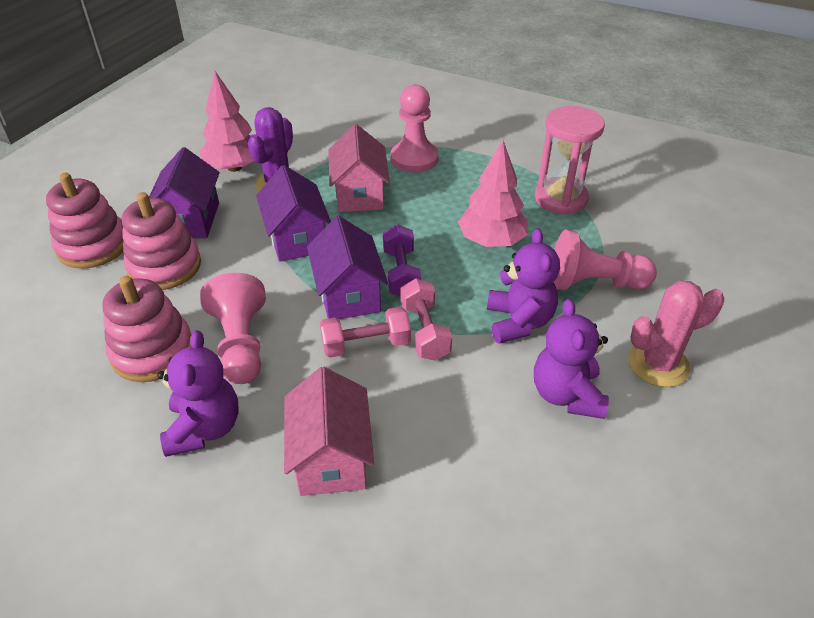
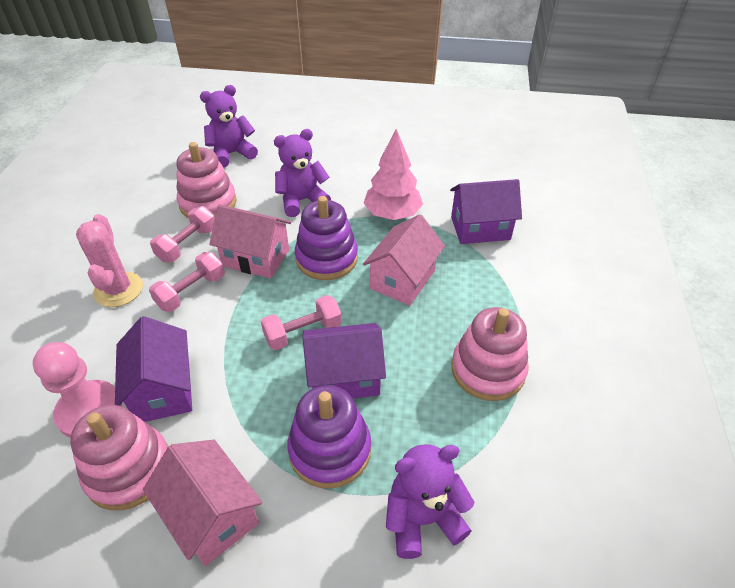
pink dumbbell: [320,307,411,358] [401,278,452,361] = 2 -> [149,252,225,312] [150,206,215,262] [261,295,342,350] = 3
pink hourglass: [535,106,605,215] = 1 -> none = 0
pink house: [284,367,374,496] [328,124,390,212] = 2 -> [143,440,262,566] [209,204,291,279] [363,214,445,306] = 3
pink pawn: [200,273,266,384] [391,84,439,173] [554,230,657,290] = 3 -> [33,342,122,437] = 1
pink tree: [199,71,254,172] [458,140,528,247] = 2 -> [364,129,423,220] = 1
purple cactus: [248,107,293,192] = 1 -> none = 0
purple dumbbell: [383,224,421,297] = 1 -> none = 0
purple stacking toy: none = 0 -> [287,385,371,489] [295,196,358,280] = 2

